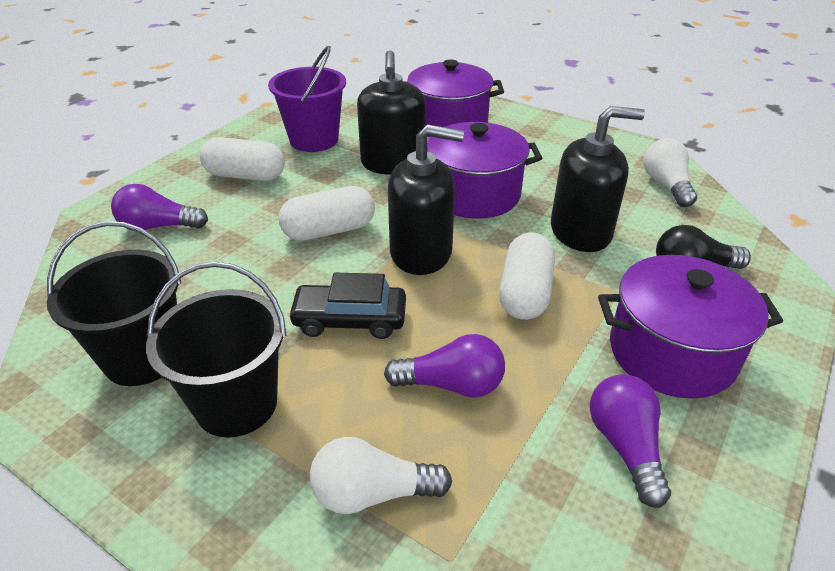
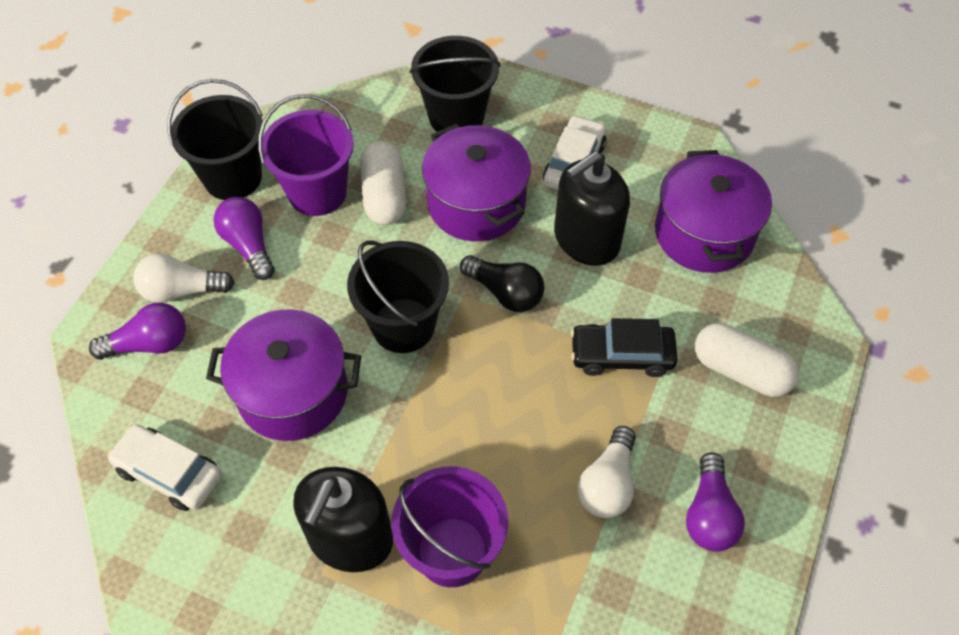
black bucket: [47,221,182,386] [146,262,287,438] = 2 -> [167,79,263,200] [347,240,449,353] [410,36,501,132] = 3
black soap dispenser: [357,50,426,175] [388,124,464,275] [551,106,645,252] = 3 -> [293,467,393,572] [554,151,630,266] = 2
purple bucket: [268,46,346,152] = 1 -> [258,94,354,216] [391,466,508,587] = 2
white capsule: [200,137,285,181] [278,186,375,241] [499,232,555,320] = 3 -> [360,141,407,225] [695,323,799,397] = 2
white car: none = 0 -> [107,424,222,511] [543,115,607,190] = 2

